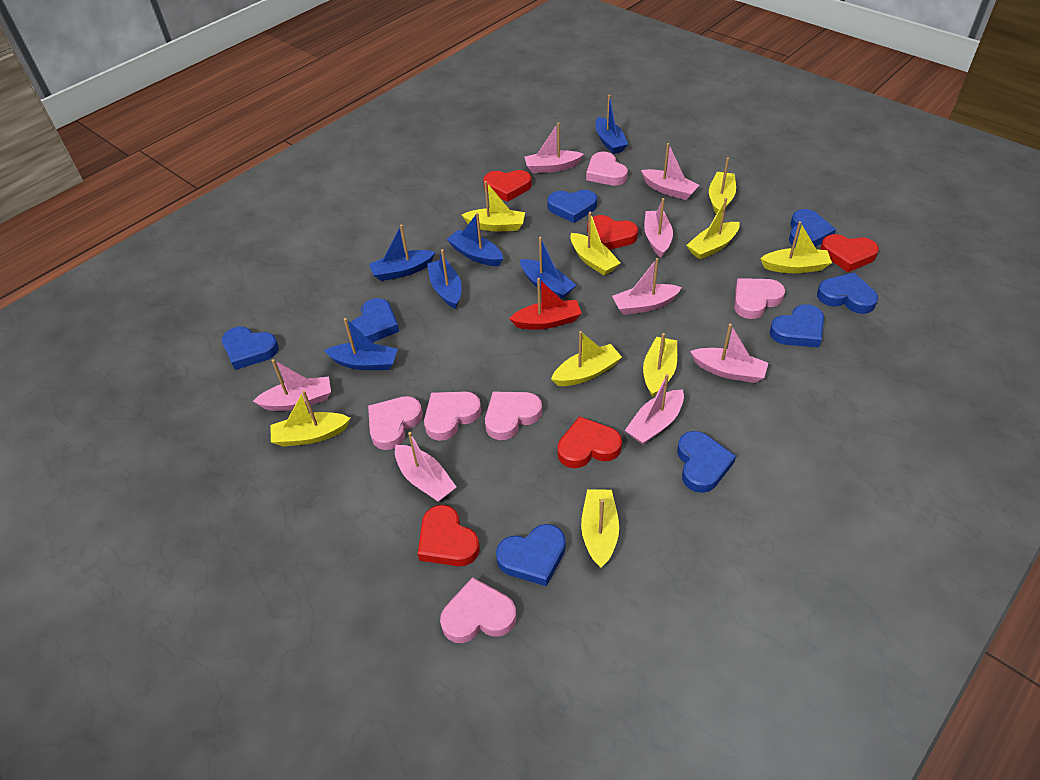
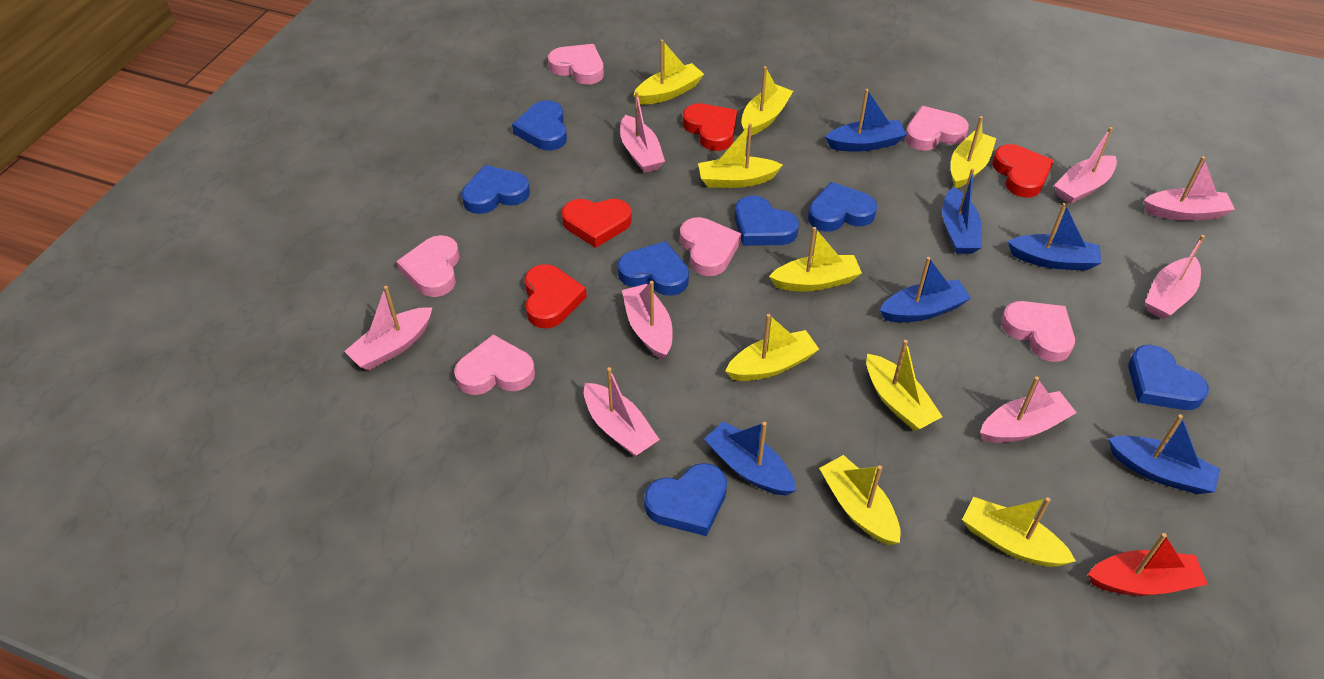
blue heart: [222,327,279,370] [349,298,399,343] [496,524,566,586] [547,190,597,223] [677,431,736,493] [769,304,824,348] [789,209,836,247] [817,273,878,314] = 8 -> [462,165,530,214] [512,100,567,150] [618,241,689,296] [644,463,727,536] [735,195,799,246] [808,182,877,231] [1128,345,1209,410] = 7
red heart: [418,505,480,566] [483,170,532,202] [557,416,622,468] [587,215,638,250] [820,234,879,272] = 5 -> [524,264,587,328] [561,199,632,248] [683,104,737,151] [992,144,1054,198] = 4

